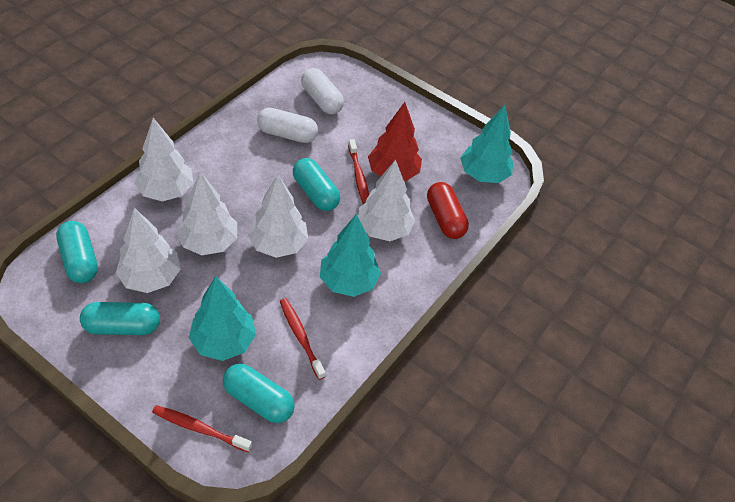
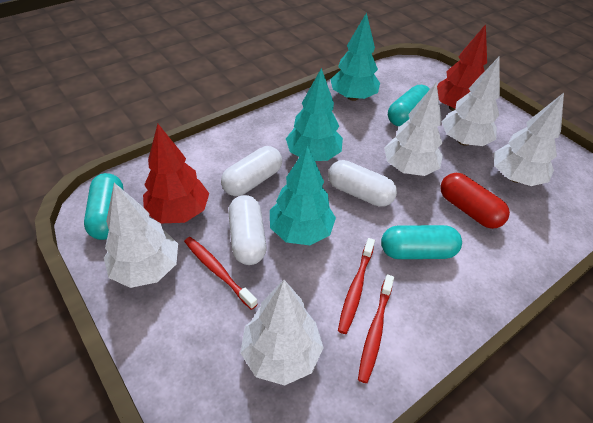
red tree: [368,102,422,181] = 1 -> [143,124,209,223] [437,24,487,111] = 2
turquoise capsule: [56,221,98,283] [80,302,160,335] [223,364,295,423] [293,158,340,211] = 4 -> [84,173,124,240] [381,225,462,259] [388,85,430,126] = 3
white capsule: [257,108,318,143] [301,68,344,114] = 2 -> [221,146,282,196] [229,195,267,265] [328,160,397,207] = 3

